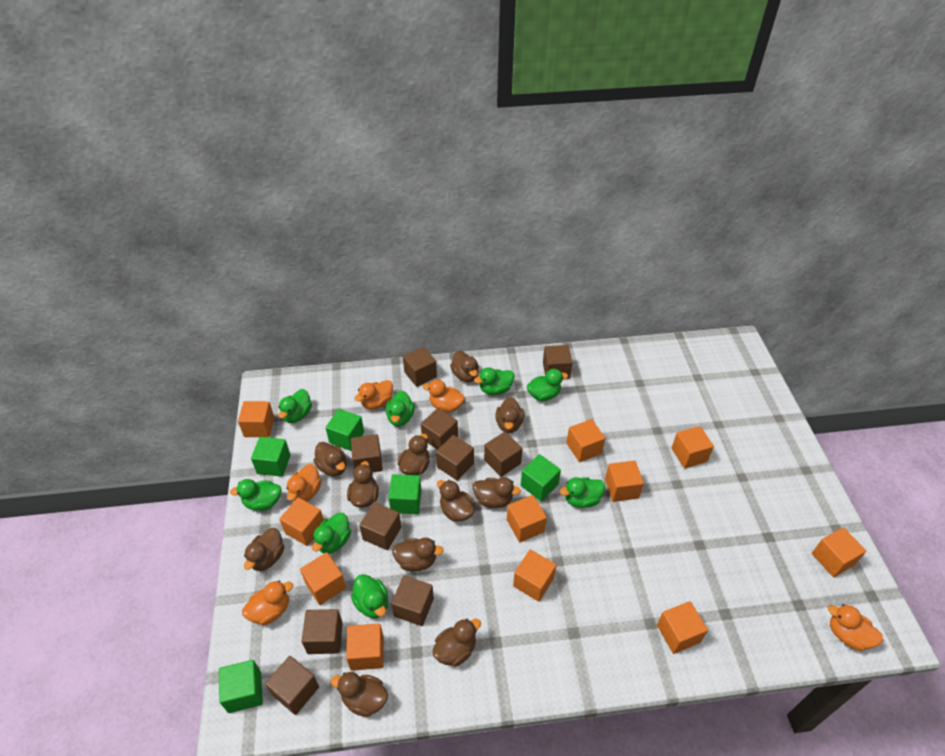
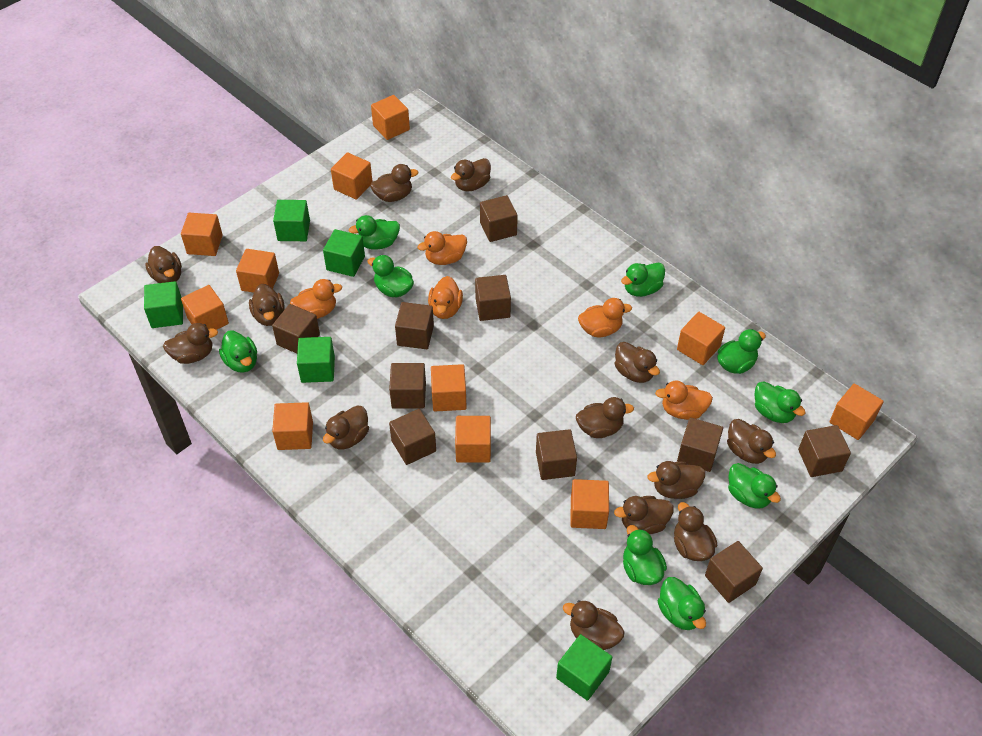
brown duck: [244,528,284,571] [313,442,347,476] [330,672,388,717] [347,461,379,508] [392,538,444,571] [397,434,430,475] [432,619,481,667] [437,480,475,521] [450,351,479,382] [473,477,521,508] [496,397,524,433] = 11 -> [145,246,182,283] [163,323,218,364] [249,284,284,326] [323,405,369,449] [370,164,418,202] [451,158,491,191] [563,600,624,650] [576,397,634,438] [614,342,660,383] [614,496,674,534] [647,461,705,499] [674,502,717,561] [727,419,776,464] = 13
green duck: [230,479,281,511] [278,389,312,423] [312,513,351,554] [351,574,388,618] [386,391,415,426] [474,367,515,395] [527,369,568,401] [560,477,605,508] = 8 -> [219,331,257,373] [349,215,400,250] [367,255,414,297] [621,263,665,297] [623,525,667,585] [658,577,706,630] [717,329,766,374] [728,463,781,509] [755,381,806,423] = 9

